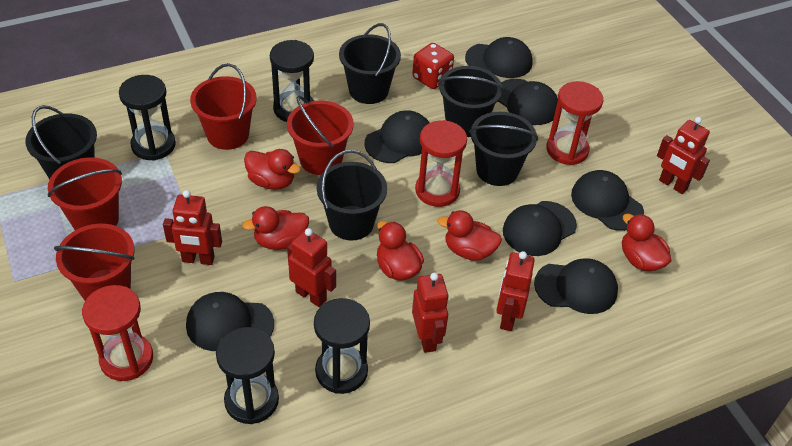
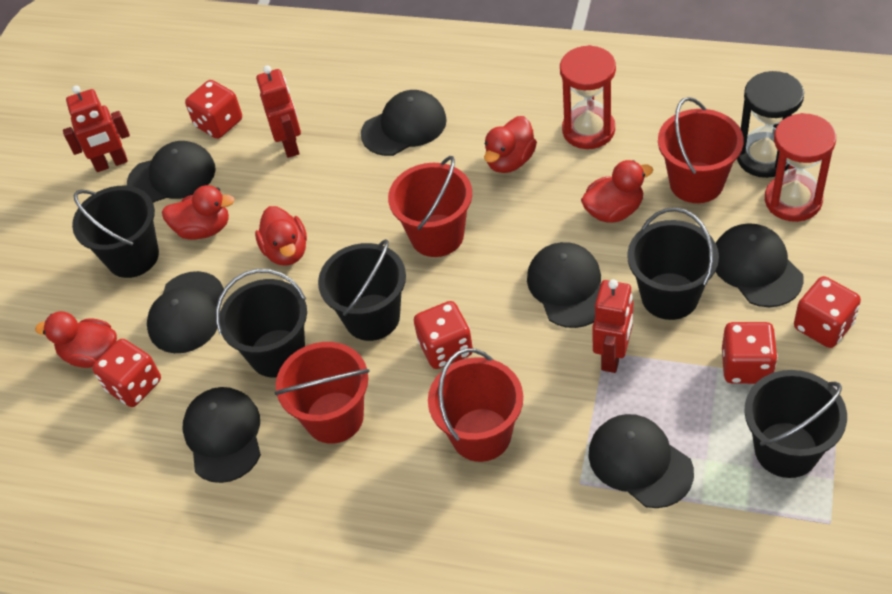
black hourglass: [119,75,176,161] [216,327,279,424] [270,40,314,122] [314,298,370,394] = 4 -> [737,71,804,178] = 1
red dice: [412,43,454,89] = 1 -> [92,339,161,407] [185,80,242,139] [414,301,473,369] [722,322,778,384] [794,276,861,348] = 5
red hourglass: [82,285,153,381] [415,120,467,207] [546,81,603,165] = 3 -> [560,45,616,149] [765,113,836,222] = 2
red robot: [163,190,222,265] [287,228,336,307] [412,273,449,353] [497,251,535,331] [657,117,710,194] = 5 -> [63,85,130,172] [256,65,301,158] [592,279,633,373] = 3

